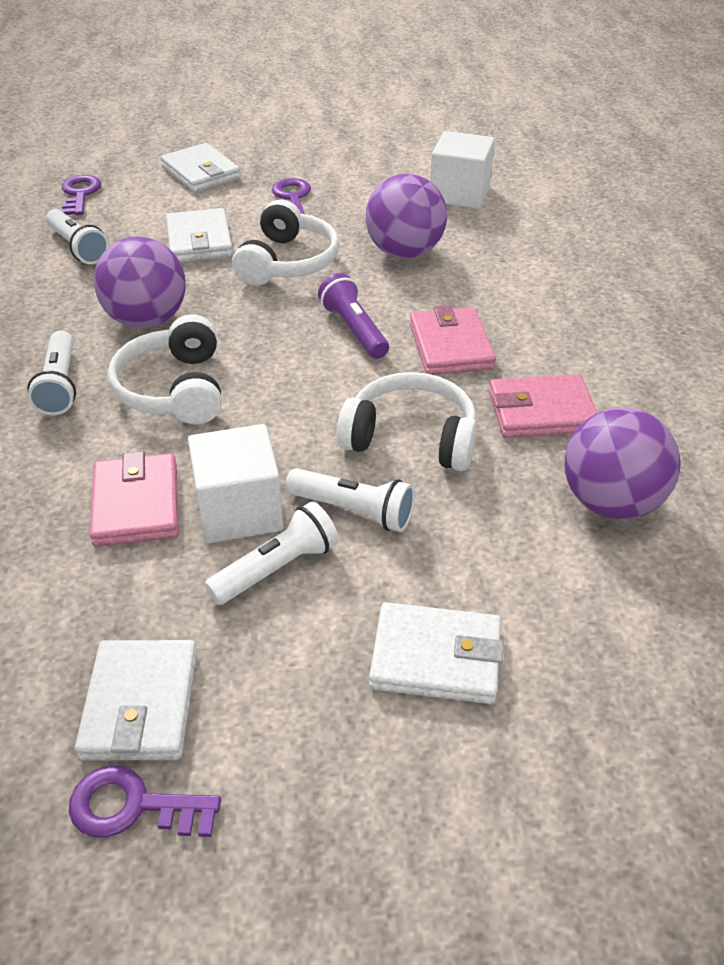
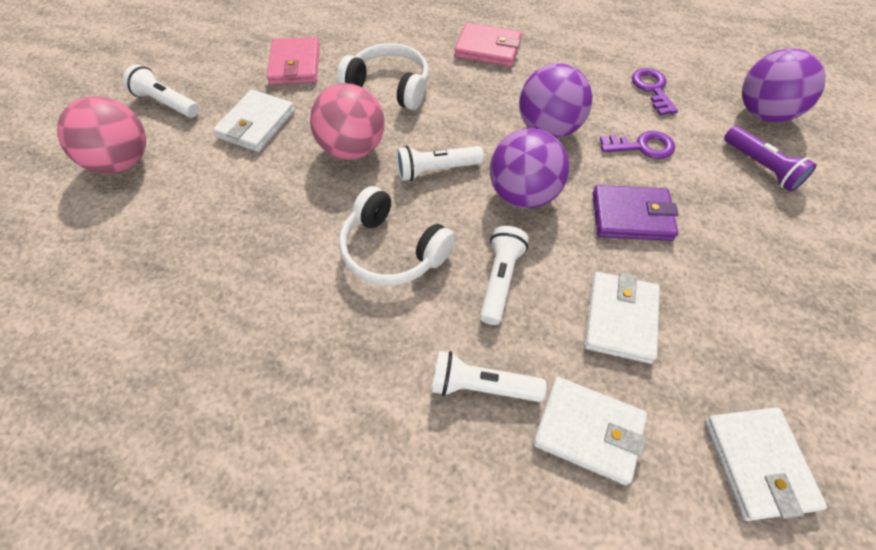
pink ball: none = 0 -> [57,96,146,174] [310,83,385,160] = 2
pink wallet: [90,451,179,547] [410,305,496,375] [489,374,597,438] = 3 -> [267,37,320,85] [454,23,522,67] = 2
purple key: [61,175,101,215] [69,766,221,838] [272,178,311,214] = 3 -> [600,131,675,159] [632,68,678,115] = 2
purple wallet: none = 0 -> [593,185,678,241] = 1
white cube: [188,424,283,543] [430,131,495,209] = 2 -> none = 0
white headphones: [108,314,222,424] [232,200,339,286] [337,372,477,471] = 3 -> [337,43,429,110] [339,186,455,285] = 2

